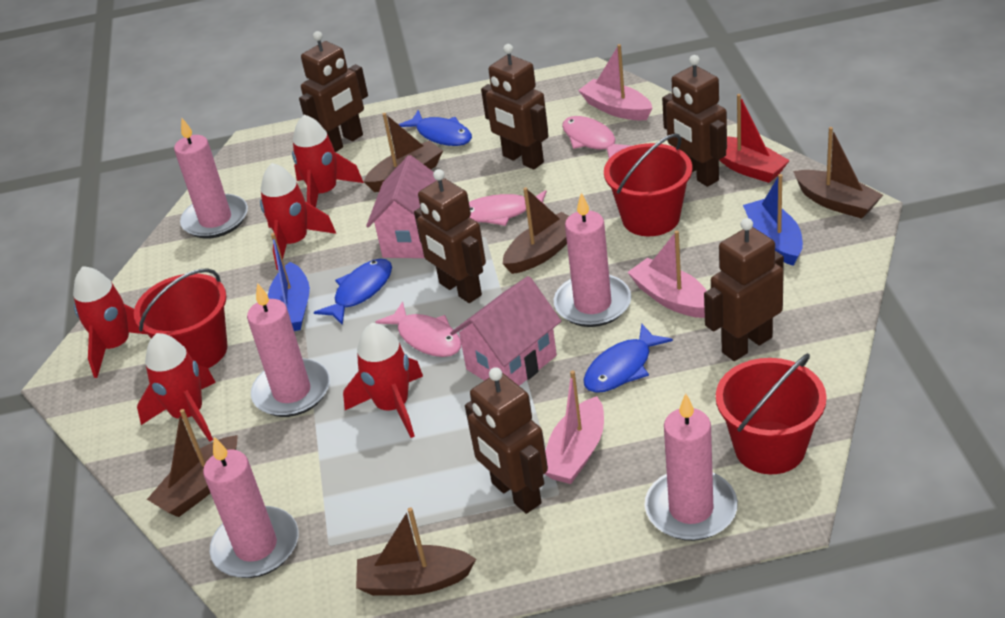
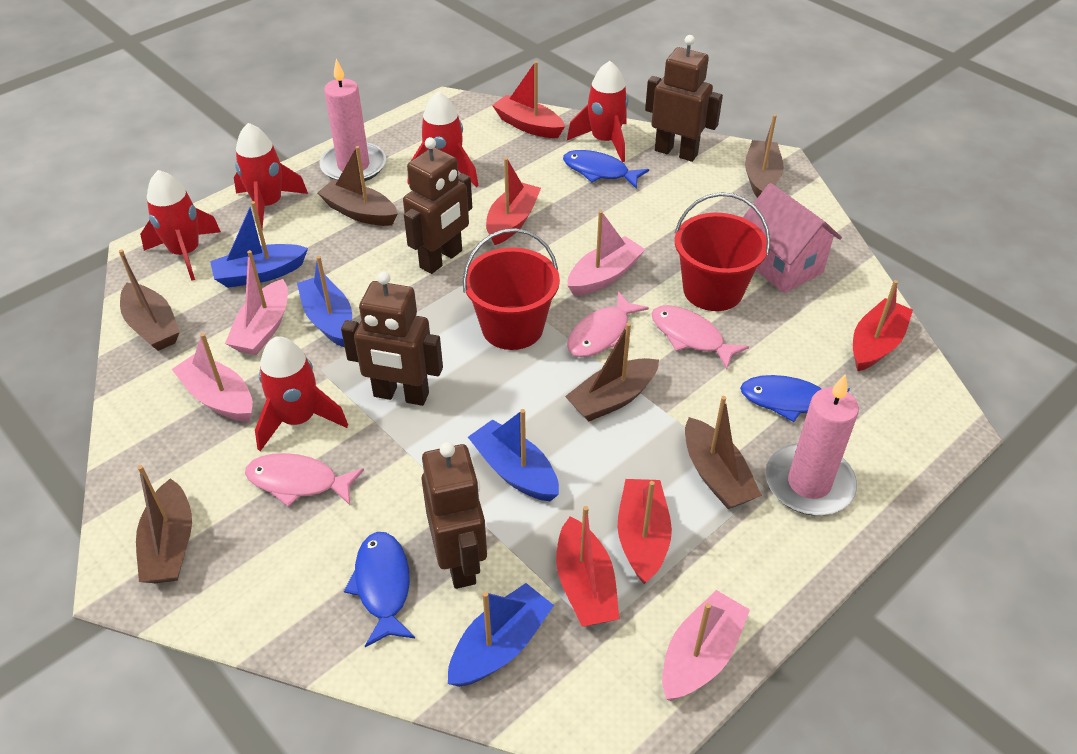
blue boat: [268,233,310,331] [743,174,803,266] = 2 -> [210,201,308,288] [297,256,352,348] [448,583,554,687] [468,409,559,501] = 4
brown boat: [147,409,238,517] [356,507,476,596] [364,113,443,192] [503,187,569,274] [793,127,883,219] = 5 -> [119,249,180,351] [136,465,192,583] [317,146,398,226] [565,323,659,422] [685,396,762,509] [745,114,784,198] = 6
brown robot: [299,31,368,152] [414,169,486,303] [465,367,548,514] [481,44,548,170] [662,55,727,187] [704,218,784,361] = 6 -> [341,271,443,406] [403,137,472,274] [421,442,487,589] [645,35,723,162] = 4
pink boat: [545,370,604,484] [578,44,653,121] [627,230,707,318] = 3 -> [172,333,253,422] [225,250,288,355] [568,210,645,296] [662,590,750,701] = 4
pink candle: [174,118,248,239] [203,437,298,578] [247,283,330,417] [554,193,631,327] [644,393,738,541] = 5 -> [319,59,386,181] [765,374,859,515] = 2
pink house: [366,155,437,258] [450,276,561,386] = 2 -> [743,183,842,293] = 1
red boat: [719,94,790,183] = 1 -> [486,158,541,245] [492,61,565,138] [556,506,619,626] [617,479,672,584] [853,280,913,371] = 5
red bucket: [134,268,228,368] [604,133,692,236] [716,353,827,474] = 3 -> [463,228,560,350] [675,192,771,311] = 2

